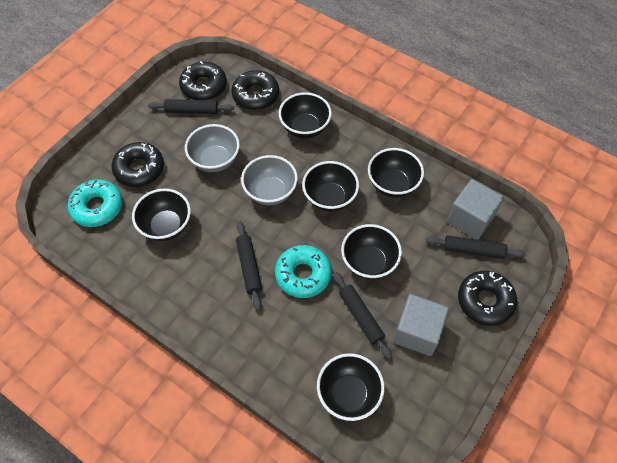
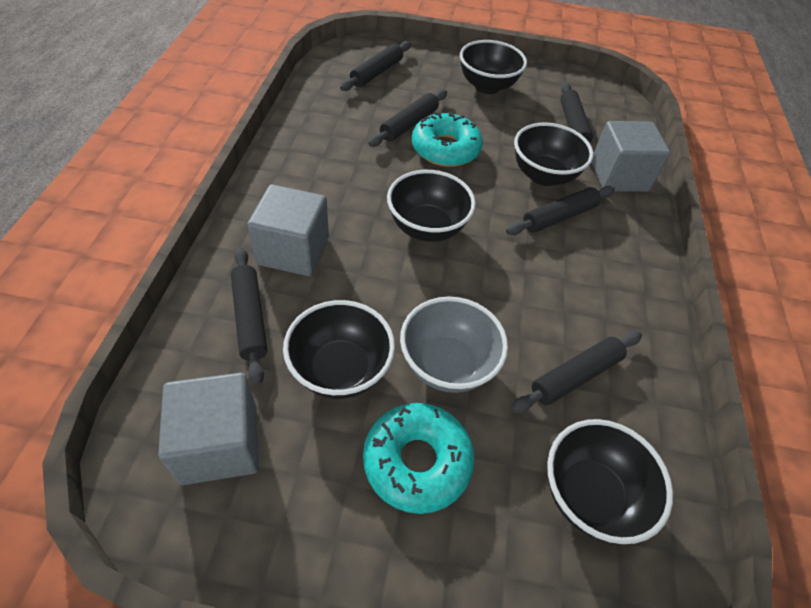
black bowl: [132,188,191,241] [279,92,332,138] [302,161,359,212] [317,353,384,421] [341,224,402,279] [368,148,424,198] = 6 -> [283,300,395,399] [387,170,476,242] [460,40,527,94] [514,122,593,186] [547,419,673,544] = 5
black donut: [112,142,164,187] [179,61,227,100] [232,70,279,110] [458,271,517,326] = 4 -> none = 0
black rolling pin: [148,99,234,114] [236,221,262,310] [333,272,392,359] [426,235,526,259] = 4 -> [231,247,267,386] [340,41,411,91] [369,89,447,147] [506,186,615,235] [511,331,642,413] [560,83,593,149] = 6
grey bowl: [185,124,240,172] [241,155,298,205] = 2 -> [400,296,508,393] = 1
grey cube: [393,294,449,356] [447,179,504,240] = 2 -> [158,373,259,485] [247,184,329,276] [591,121,670,192] = 3

